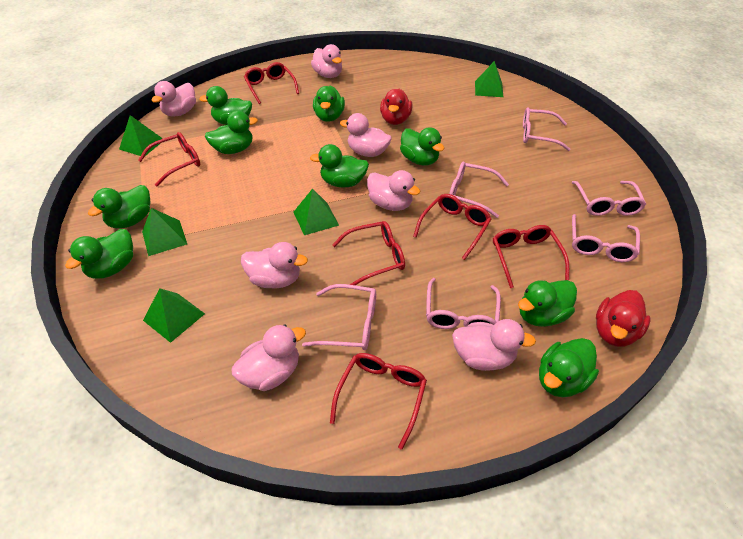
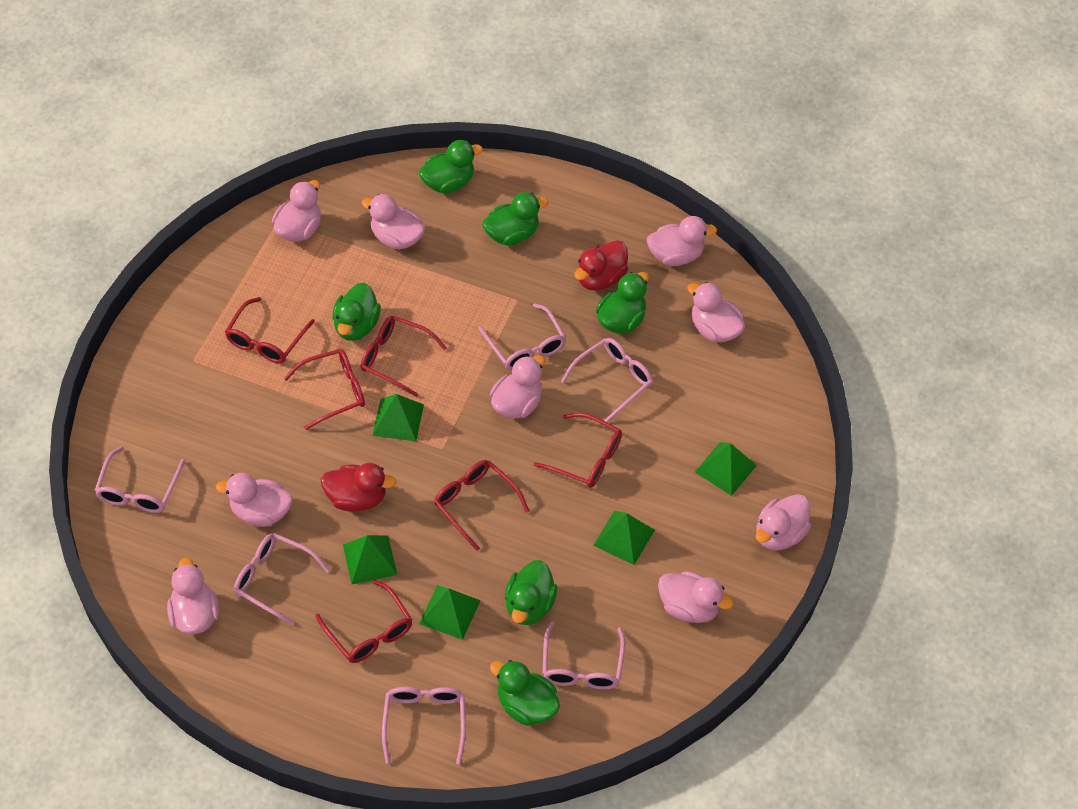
green duck: [65,229,133,279] [88,185,151,229] [199,86,252,125] [205,110,258,154] [310,144,369,187] [313,86,345,122] [400,127,444,166] [518,280,577,327] [539,338,599,397] = 9 -> [332,283,381,341] [419,140,483,193] [482,192,548,246] [490,660,560,726] [505,560,558,625] [596,272,649,334] = 6
pink duck: [151,81,196,116] [231,324,306,391] [241,242,308,289] [311,44,342,78] [340,113,392,157] [367,170,420,211] [452,319,536,371] = 7 -> [167,558,219,634] [216,473,292,527] [272,180,321,242] [362,194,425,249] [490,355,545,418] [647,216,717,266] [658,571,733,623] [687,282,745,342] [756,494,811,551] = 9

